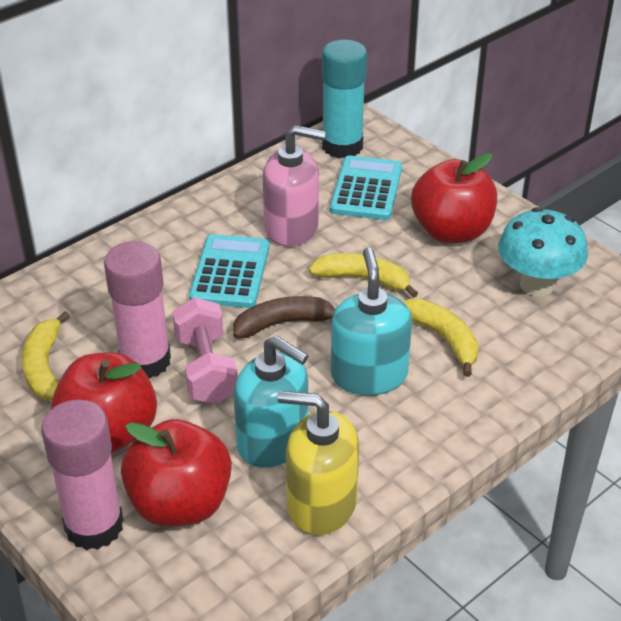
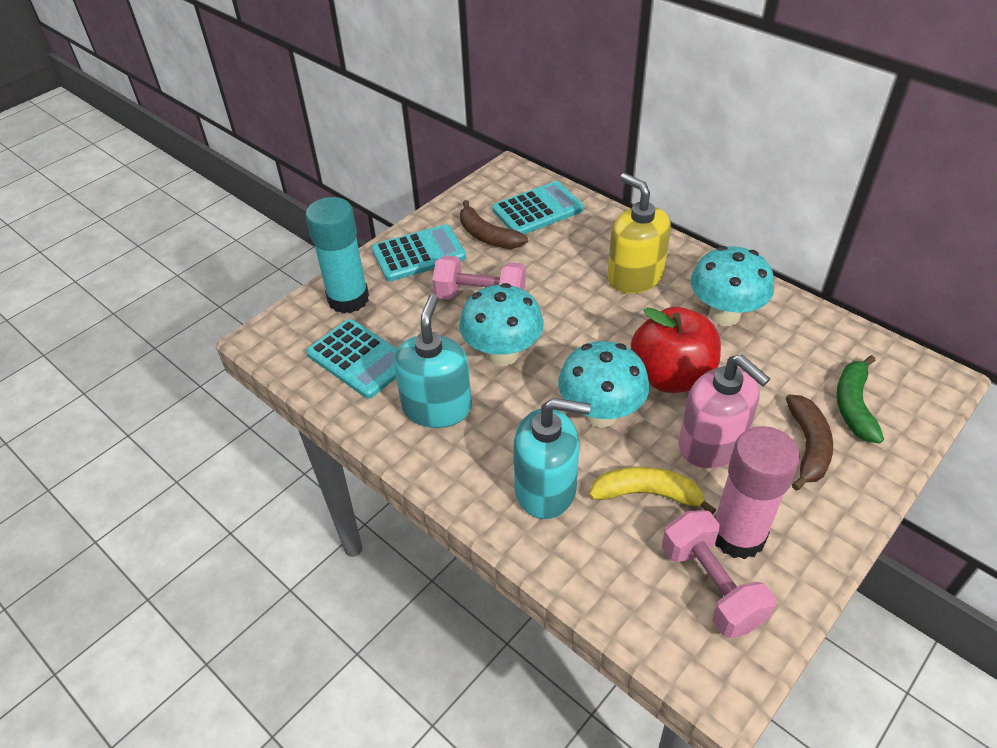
brown banana: [233,296,335,338] = 1 -> [460,200,528,249] [786,395,833,491] = 2
green banana: none = 0 -> [836,355,884,443] = 1
pink dumbbell: [172,298,238,404] = 1 -> [432,255,526,300] [662,510,776,638] = 2
pink glue stick: [41,400,124,550] [104,241,171,379] = 2 -> [714,426,800,559] = 1
red apple: [51,352,157,453] [121,419,232,527] [411,153,497,243] = 3 -> [631,307,721,393] = 1
turquoise calculator: [189,234,270,308] [330,155,402,220] = 2 -> [306,319,397,398] [372,224,466,281] [492,181,584,234] = 3
turquoise mushroom: [498,207,588,297] = 1 -> [459,283,544,366] [558,341,649,428] [691,246,774,326] = 3
yellow banana: [22,311,70,400] [309,253,418,298] [403,299,479,377] = 3 -> [589,467,716,515] = 1

